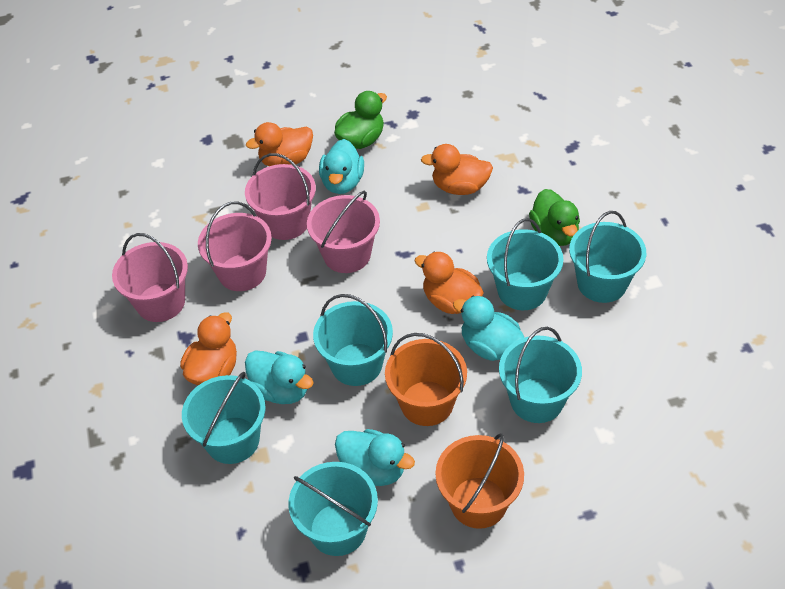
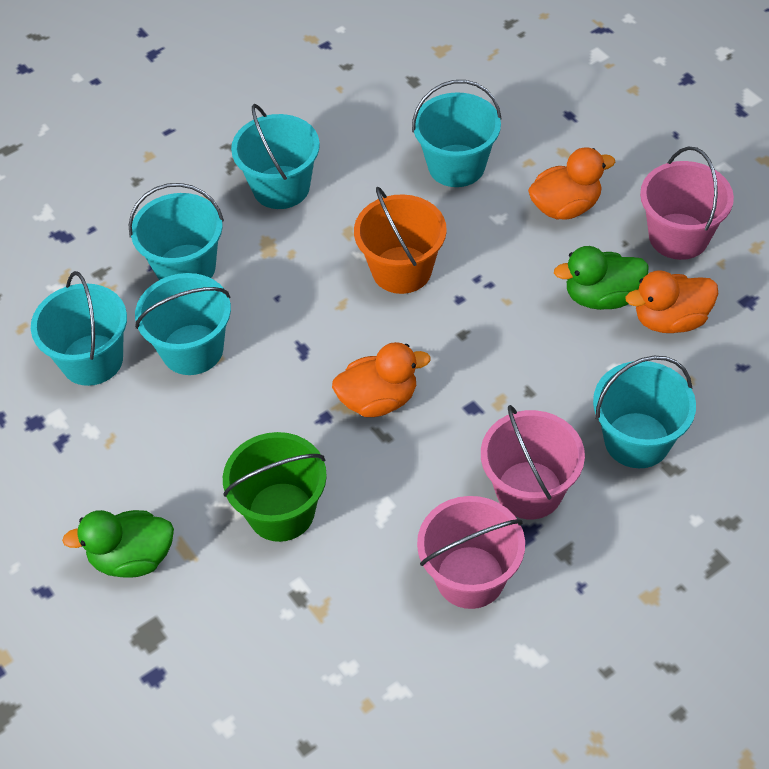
green bucket: none = 0 -> [223,432,327,542] = 1
orange bucket: [385,333,467,426] [435,433,524,529] = 2 -> [354,187,447,294] = 1
orange duck: [180,312,237,385] [246,122,313,166] [414,252,484,314] [421,144,493,195] = 4 -> [332,342,431,417] [528,147,615,220] [626,270,718,333] = 3
pink bucket: [112,233,188,322] [198,202,272,291] [245,153,316,240] [307,191,380,273] = 4 -> [417,496,525,609] [481,405,585,519] [640,147,734,260] = 3
turquoise duck: [245,350,314,404] [319,139,364,194] [335,429,415,486] [453,296,525,361] = 4 -> none = 0

